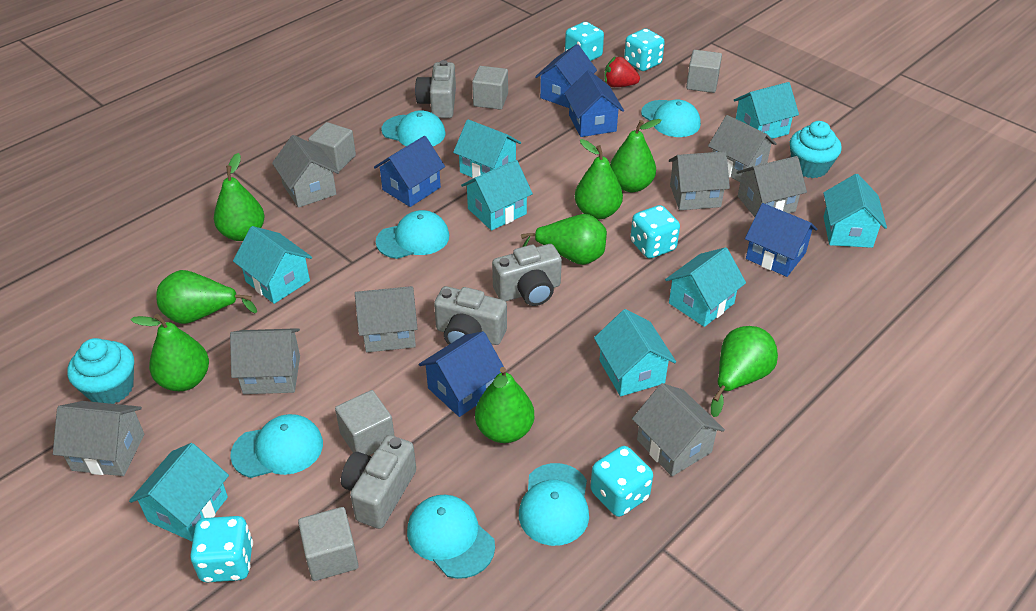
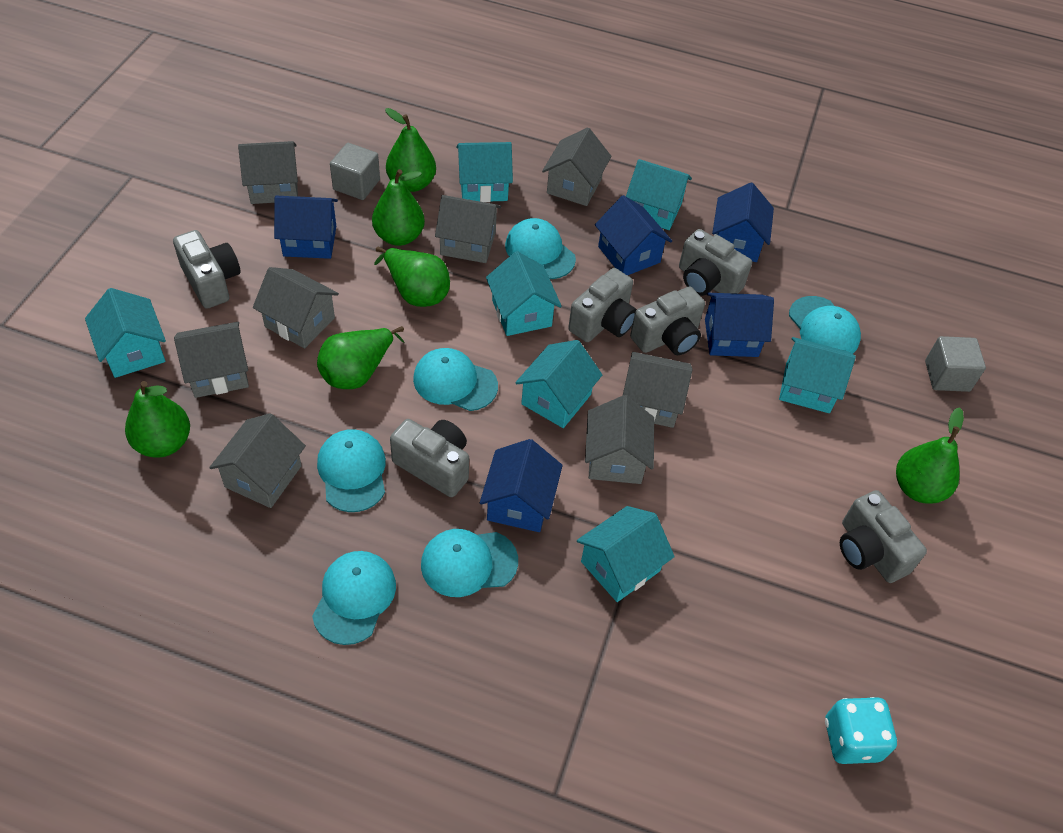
green pear: [131,314,209,391] [156,270,257,324] [214,153,265,241] [475,367,534,443] [521,214,607,265] [575,139,623,219] [610,119,662,192] [711,326,778,417] = 8 -> [125,381,190,458] [317,326,404,389] [372,169,425,246] [374,247,450,307] [385,108,436,192] [896,407,964,504] = 6
grey camera: [341,435,416,529] [415,60,456,118] [434,286,507,345] [492,244,562,306] = 4 -> [173,230,240,309] [390,419,469,497] [568,268,637,342] [630,286,705,355] [679,229,752,296] [840,490,927,583] = 6
grey cube: [298,507,359,581] [308,122,356,172] [335,390,395,455] [472,66,508,110] [686,50,722,93] = 5 -> [330,143,380,200] [925,336,986,392] = 2
red strawberry: [605,57,640,87] = 1 -> none = 0
turquoise cupcake: [67,338,134,404] [790,121,842,178] = 2 -> none = 0
turquoise dice: [190,516,253,583] [565,22,604,61] [590,446,653,517] [624,28,665,71] [630,205,680,259] = 5 -> [825,697,897,764] = 1
turquoise house: [129,443,229,542] [233,226,312,304] [453,119,521,178] [461,160,533,231] [594,309,676,396] [665,247,746,327] [734,82,799,139] [823,174,887,248] = 8 -> [85,288,166,378] [456,142,513,202] [486,251,562,336] [515,340,603,428] [577,506,675,602] [626,159,692,230] [779,337,856,413] = 7

